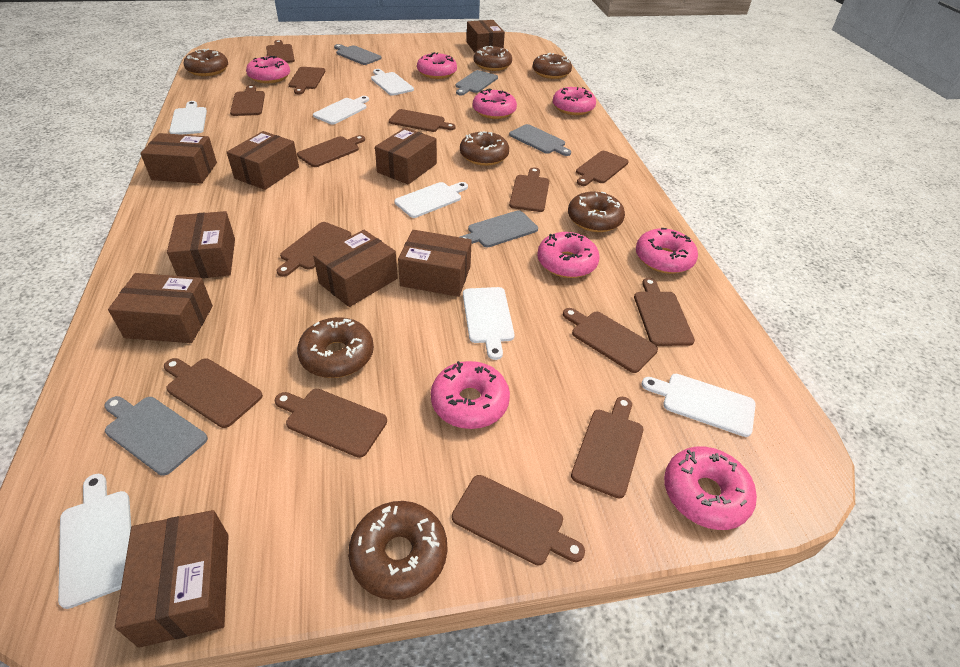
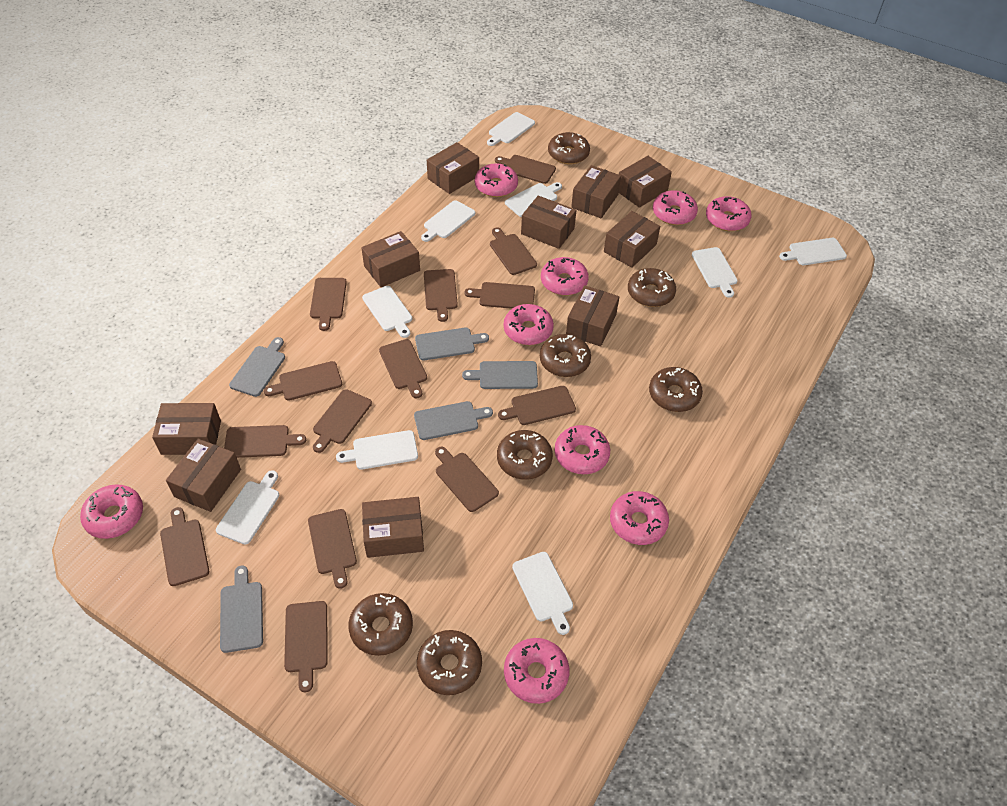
brown box: [108,273,213,343] [115,510,229,648] [140,133,217,184] [167,211,235,278] [227,131,299,190] [313,230,398,307] [375,127,437,184] [398,230,472,297] [467,20,505,52] = 9 -> [152,403,221,455] [166,438,241,512] [361,231,420,287] [362,497,424,558] [427,142,479,194] [521,196,576,249] [566,285,619,347] [571,165,621,218] [604,211,660,268] [619,156,672,208] = 10
pink donut: [246,56,290,83] [417,52,457,79] [431,361,510,429] [473,88,517,119] [537,232,599,278] [553,87,596,115] [636,228,698,274] [664,446,757,530] = 8 -> [80,484,143,539] [475,163,518,197] [504,304,554,345] [504,638,570,704] [541,257,589,295] [555,425,610,474] [610,491,669,545] [653,190,698,225] [706,196,751,231] = 9
white cutting board: [58,474,131,609] [169,101,207,135] [313,96,369,124] [371,69,414,96] [395,182,468,218] [463,287,515,360] [642,374,756,437] = 7 -> [216,470,279,544] [336,430,418,470] [362,286,412,338] [421,200,475,242] [487,112,535,146] [505,182,562,217] [512,552,573,635] [692,247,738,298] [779,238,847,265] = 9

